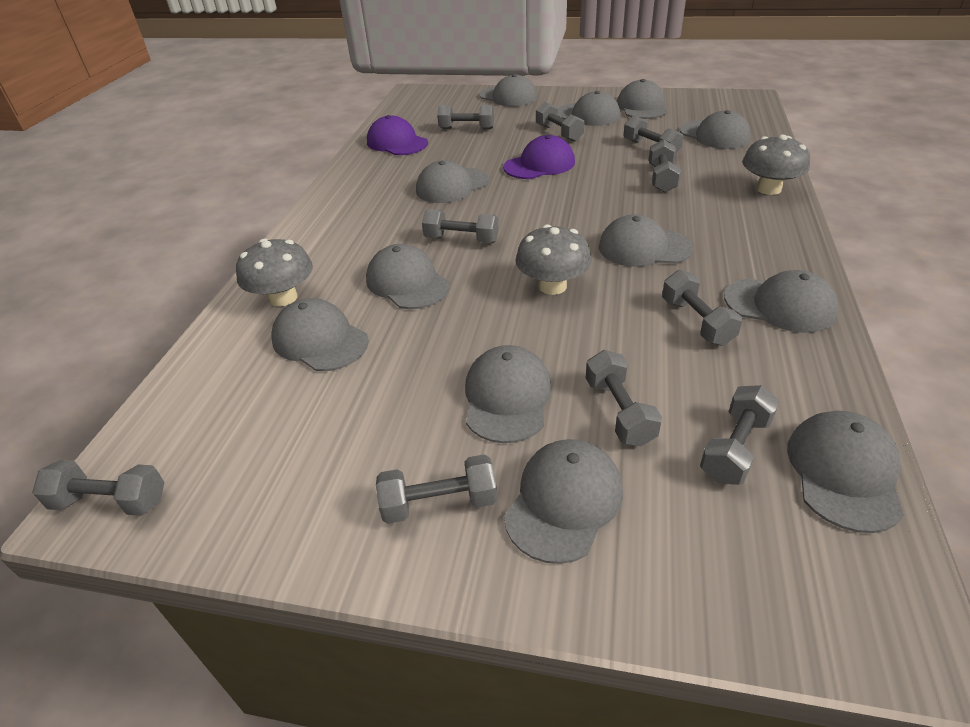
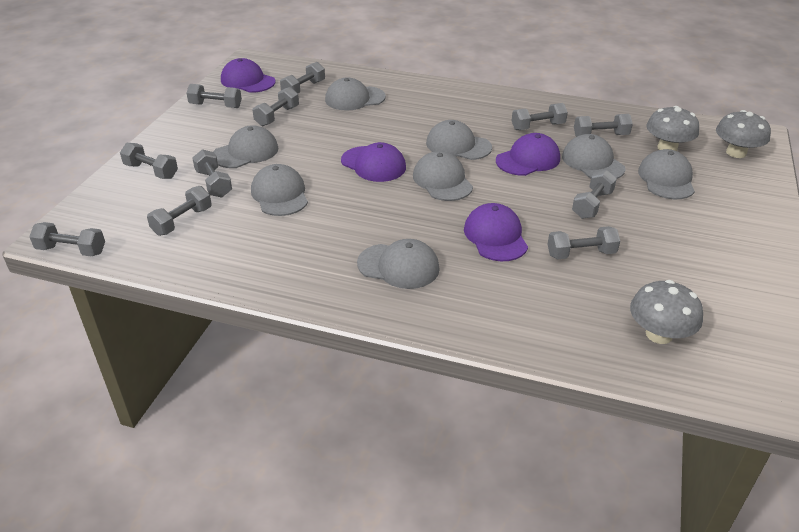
grey cap: [271,298,369,371] [366,244,450,309] [416,160,489,203] [465,345,552,443] [479,74,537,107] [504,439,623,564] [558,91,620,126] [599,214,694,267] [617,79,667,119] [680,110,751,149] [724,270,839,333] [787,411,904,533] = 12 -> [213,125,278,168] [251,164,308,216] [325,77,386,111] [357,239,439,289] [413,151,473,201] [426,120,492,160] [562,134,626,179] [638,149,695,199] = 8
grey dumbbell: [32,460,165,516] [376,454,498,524] [422,209,499,243] [437,105,494,129] [536,102,584,142] [586,350,662,446] [623,115,684,154] [649,139,681,192] [662,270,742,346] [700,385,780,485] = 10 -> [29,222,105,256] [120,143,178,179] [147,186,212,236] [187,84,242,108] [192,149,232,197] [253,87,299,126] [280,62,325,93] [512,103,568,130] [548,226,620,259] [572,170,617,219] [574,114,633,137] = 11
purple cap: [367,115,428,155] [503,135,575,179] = 2 -> [221,58,275,93] [341,142,406,182] [464,203,528,261] [496,133,560,176] = 4

